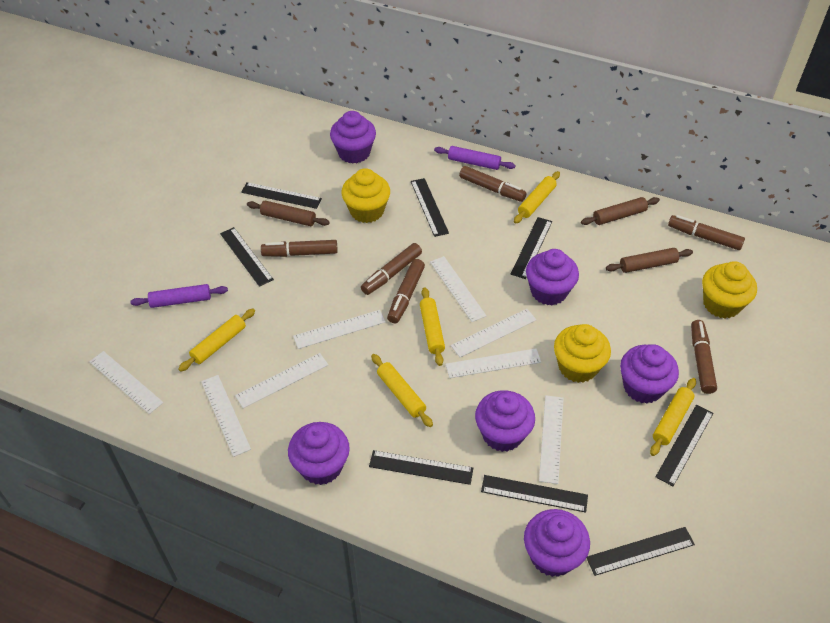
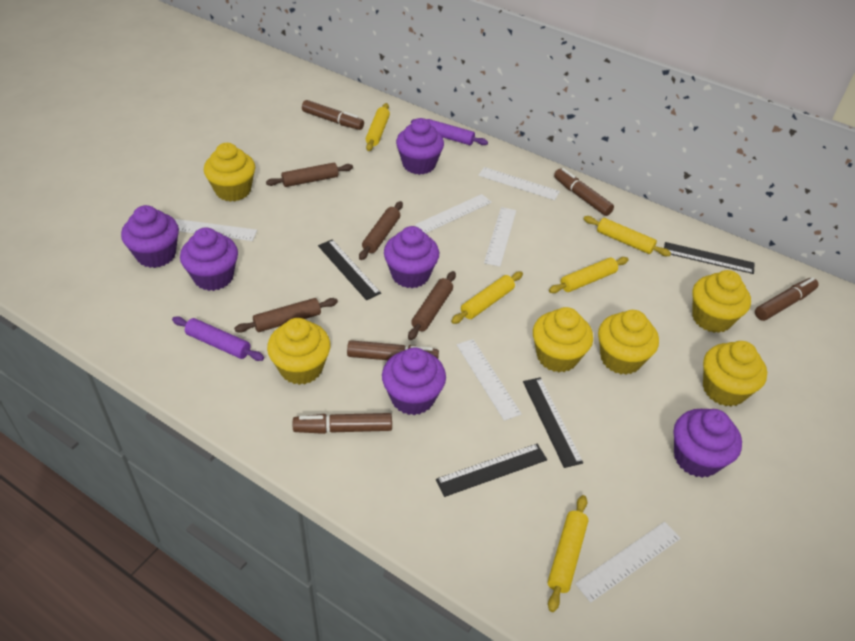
black ruler: [220,227,274,287] [241,182,322,209] [369,450,473,485] [411,178,449,237] [481,475,588,513] [511,217,552,279] [587,527,695,576] [656,405,713,486] = 8 -> [318,239,381,300] [436,444,547,497] [523,377,583,468] [664,242,755,274] = 4
brown marker: [261,240,338,257] [361,243,422,295] [387,259,425,323] [459,166,526,202] [668,215,745,250] [691,320,717,394] = 6 -> [293,413,392,434] [302,100,364,130] [347,340,439,360] [554,168,614,216] [755,277,819,321] = 5
brown rolling pin: [247,201,330,226] [581,197,660,225] [606,248,693,273] = 3 -> [234,298,338,333] [266,163,353,187] [359,201,403,260] [408,271,456,340] = 4
white ruler: [89,351,164,414] [201,375,251,457] [235,353,328,408] [293,310,385,349] [430,256,486,322] [446,348,541,378] [451,309,536,357] [539,395,564,484] = 8 -> [174,219,257,241] [415,194,492,233] [457,339,522,421] [478,167,560,200] [484,207,516,266] [575,522,681,603] = 6
yellow cupcake: [342,168,390,223] [554,324,611,383] [702,261,757,318] = 3 -> [204,143,255,202] [267,318,331,385] [533,307,593,372] [598,310,659,375] [692,270,751,333] [703,341,767,406] = 6

